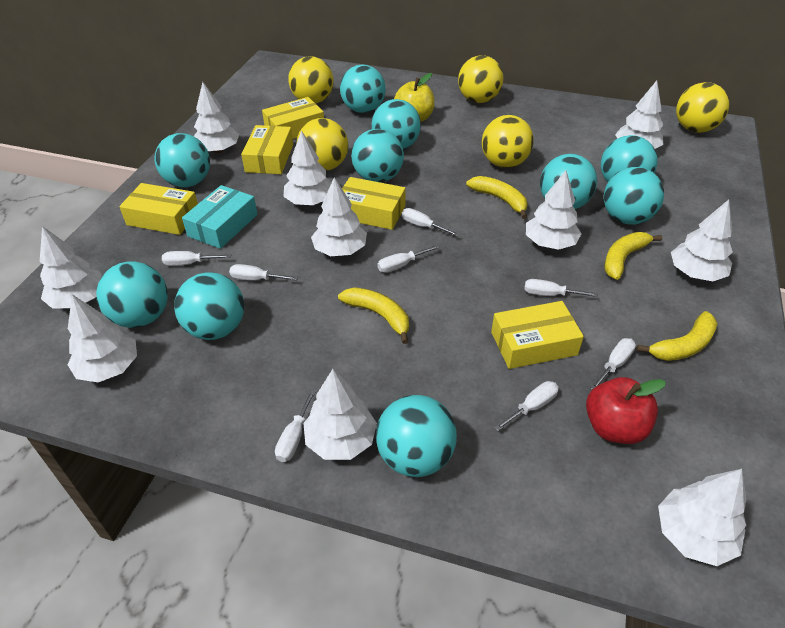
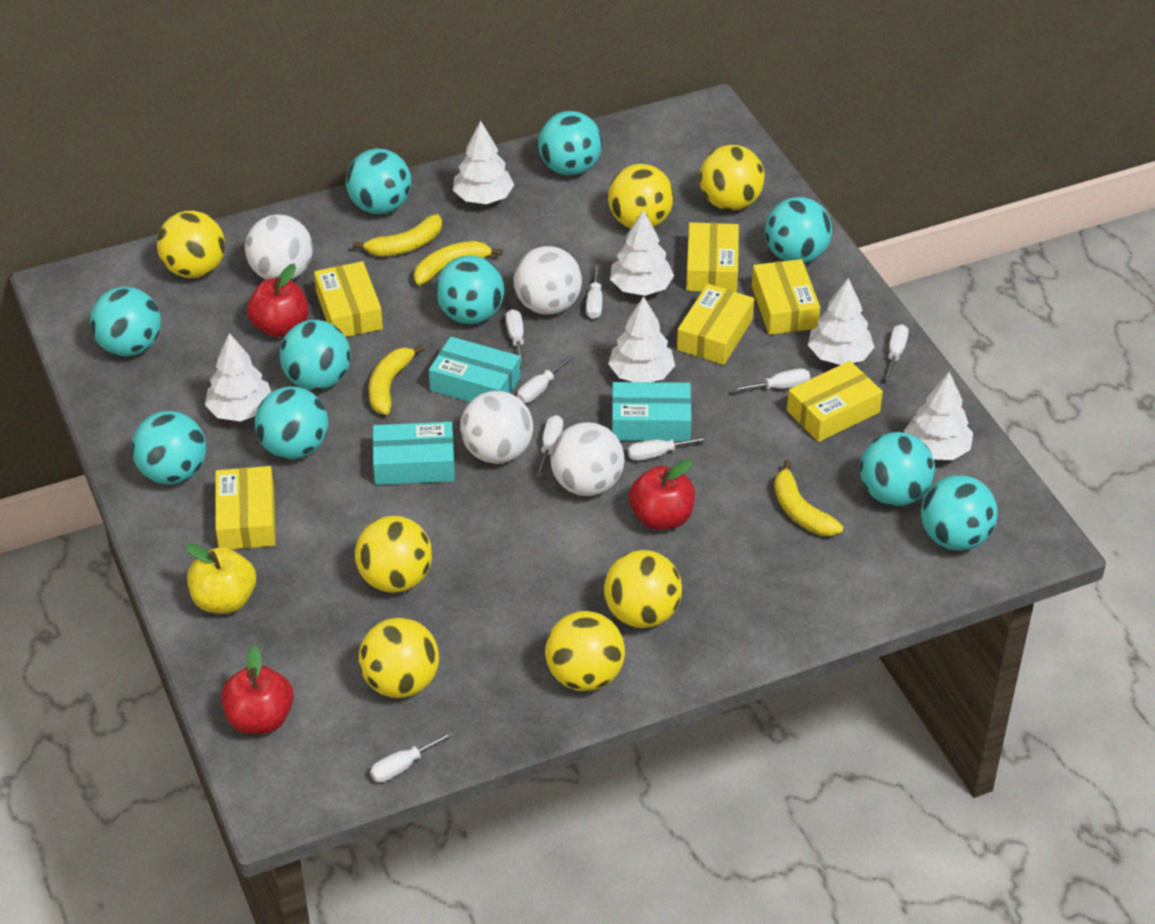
red apple: [586,377,666,444] = 1 -> [221,645,294,734] [247,264,309,338] [629,459,695,530] = 3
turquoise box: [182,185,258,249] = 1 -> [373,422,455,485] [429,336,521,402] [612,382,692,441] = 3
white ball: none = 0 -> [245,214,313,280] [460,391,533,464] [514,246,582,315] [550,422,625,496] = 4
white tree: [40,226,102,309] [67,294,137,382] [194,82,239,153] [283,130,331,205] [303,369,377,460] [311,177,367,256] [526,171,582,250] [615,81,664,149] [658,469,746,566] [671,199,733,281] = 10 -> [205,333,271,422] [453,121,514,204] [608,296,675,382] [610,210,674,296] [808,278,874,365] [904,372,973,460] = 6
yellow ball: [288,56,334,103] [297,118,348,171] [458,55,504,103] [482,115,534,168] [676,82,729,133] = 5 -> [157,211,225,278] [355,516,432,593] [359,617,439,698] [545,611,625,691] [604,550,682,628] [608,164,674,228] [699,145,765,211] = 7
yellow box: [119,183,198,235] [241,125,293,174] [262,97,324,139] [342,177,406,230] [491,301,584,369] = 5 -> [215,466,276,549] [314,261,383,337] [677,284,754,365] [686,222,739,292] [752,259,820,335] [787,361,883,442] = 6

